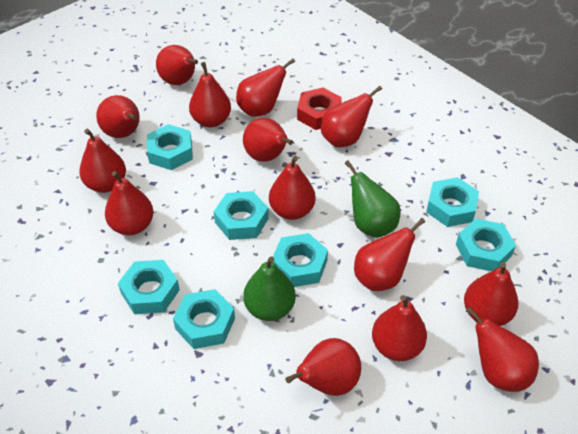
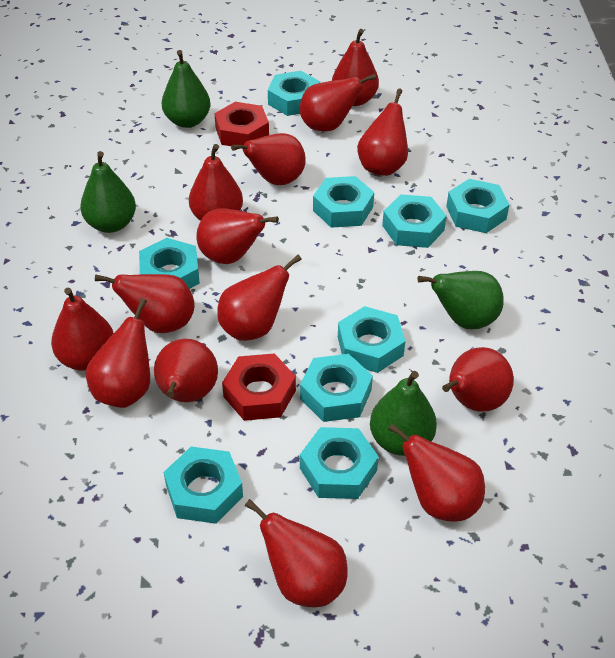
green pear: [243,256,296,321] [344,160,401,238] = 2 -> [80,151,136,233] [162,50,210,128] [370,371,437,456] [417,271,504,329] = 4
red nut: [297,88,342,130] = 1 -> [214,102,269,146] [222,353,296,421] = 2
turquoise nut: [118,260,180,314] [147,124,193,170] [173,289,235,349] [214,191,269,240] [273,233,328,287] [426,177,479,227] [456,219,516,271] = 7 -> [139,238,200,289] [164,447,243,524] [268,71,320,116] [300,354,373,422] [300,427,379,499] [313,176,374,228] [338,306,405,373] [382,194,447,248] [446,179,510,233] = 9

